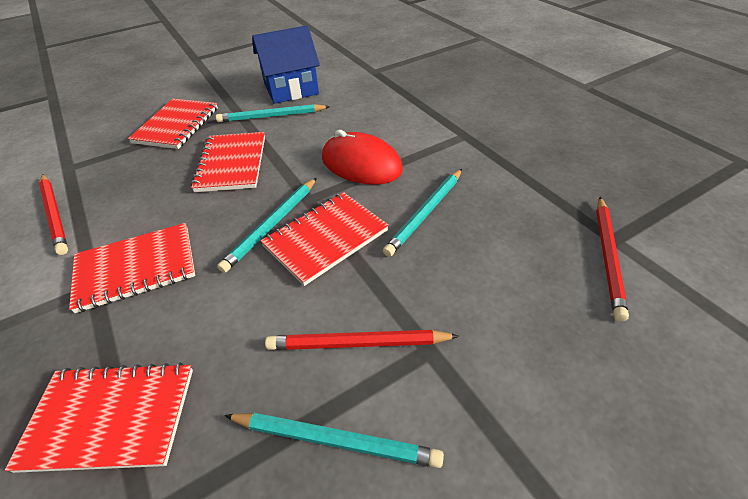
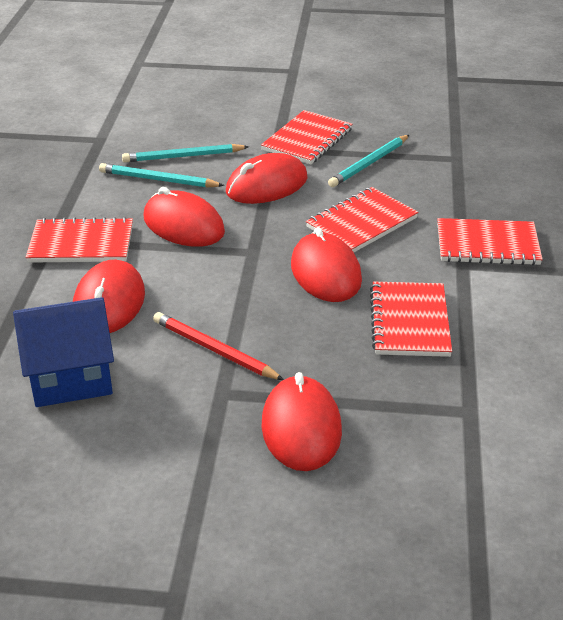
red mouse: [322,130,403,185] = 1 -> [73,260,145,333] [143,187,225,247] [226,153,308,204] [261,372,342,471] [291,227,362,302] = 5
red pencil: [39,174,68,255] [265,330,459,350] [596,197,629,321] = 3 -> [153,312,284,380] = 1
turquoise pencil: [216,104,330,122] [217,178,317,273] [224,413,444,468] [383,169,462,257] = 4 -> [99,163,224,188] [122,144,249,163] [328,135,409,187] = 3

